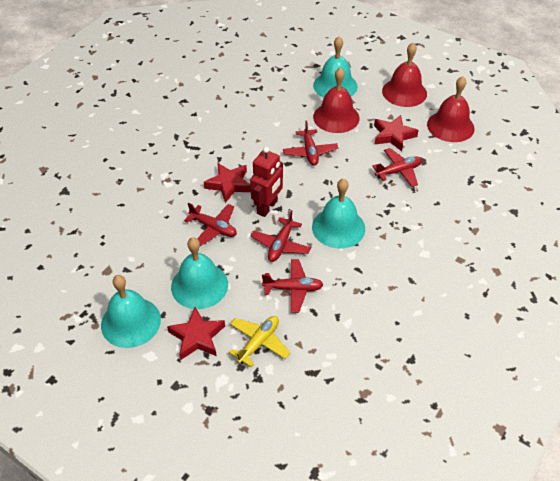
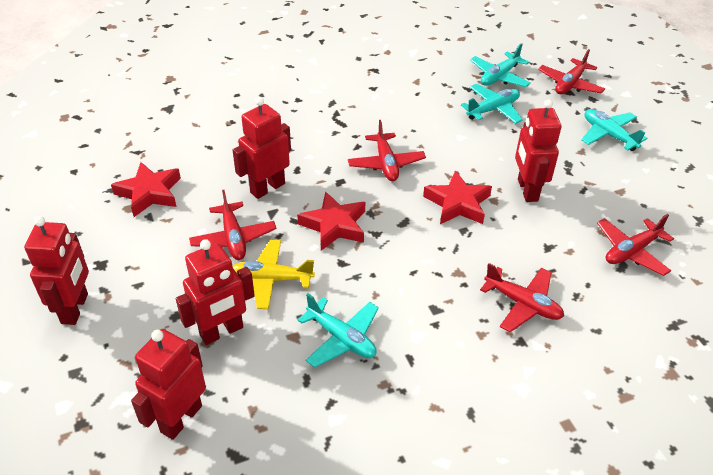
red bell: [313,67,360,133] [382,43,427,107] [427,76,475,142] = 3 -> none = 0
red robot: [250,147,283,217] = 1 -> [24,216,89,325] [131,329,206,440] [176,239,255,345] [233,97,291,199] [515,99,562,202] = 5
turquoise bell: [101,275,161,348] [171,237,228,309] [312,178,365,249] [313,36,358,98] = 4 -> none = 0
turquoise plane: none = 0 -> [297,293,379,368] [461,84,523,124] [470,43,531,87] [581,109,647,151] = 4

